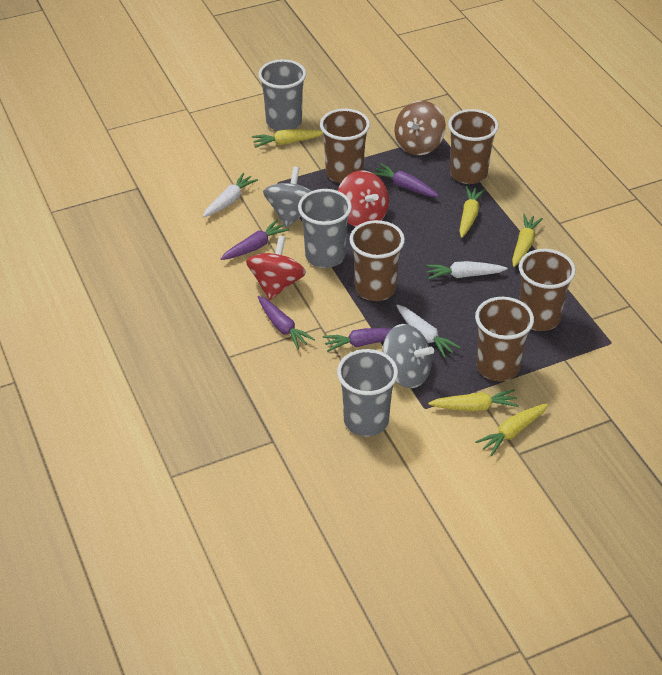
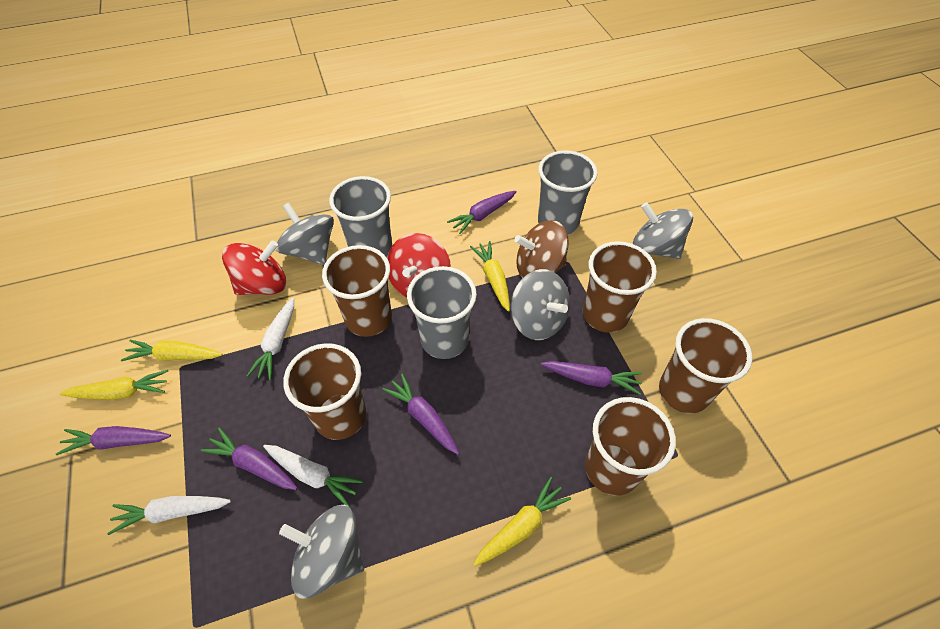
grey spinning top: [263,167,311,228] [382,324,434,388] = 2 -> [276,203,334,265] [279,505,364,598] [511,269,570,340] [633,202,693,259] = 4
purple carrot: [220,220,289,260] [258,296,315,349] [323,328,391,352] [371,163,439,197] = 4 -> [55,426,171,455] [200,428,298,490] [382,374,459,455] [447,191,517,234] [541,361,642,395] = 5
yellow carrot: [252,129,323,148] [428,389,519,411] [459,186,485,238] [475,404,548,456] [512,214,543,267] = 5 -> [60,370,168,400] [121,340,222,361] [470,241,510,312] [473,477,571,566] = 4

